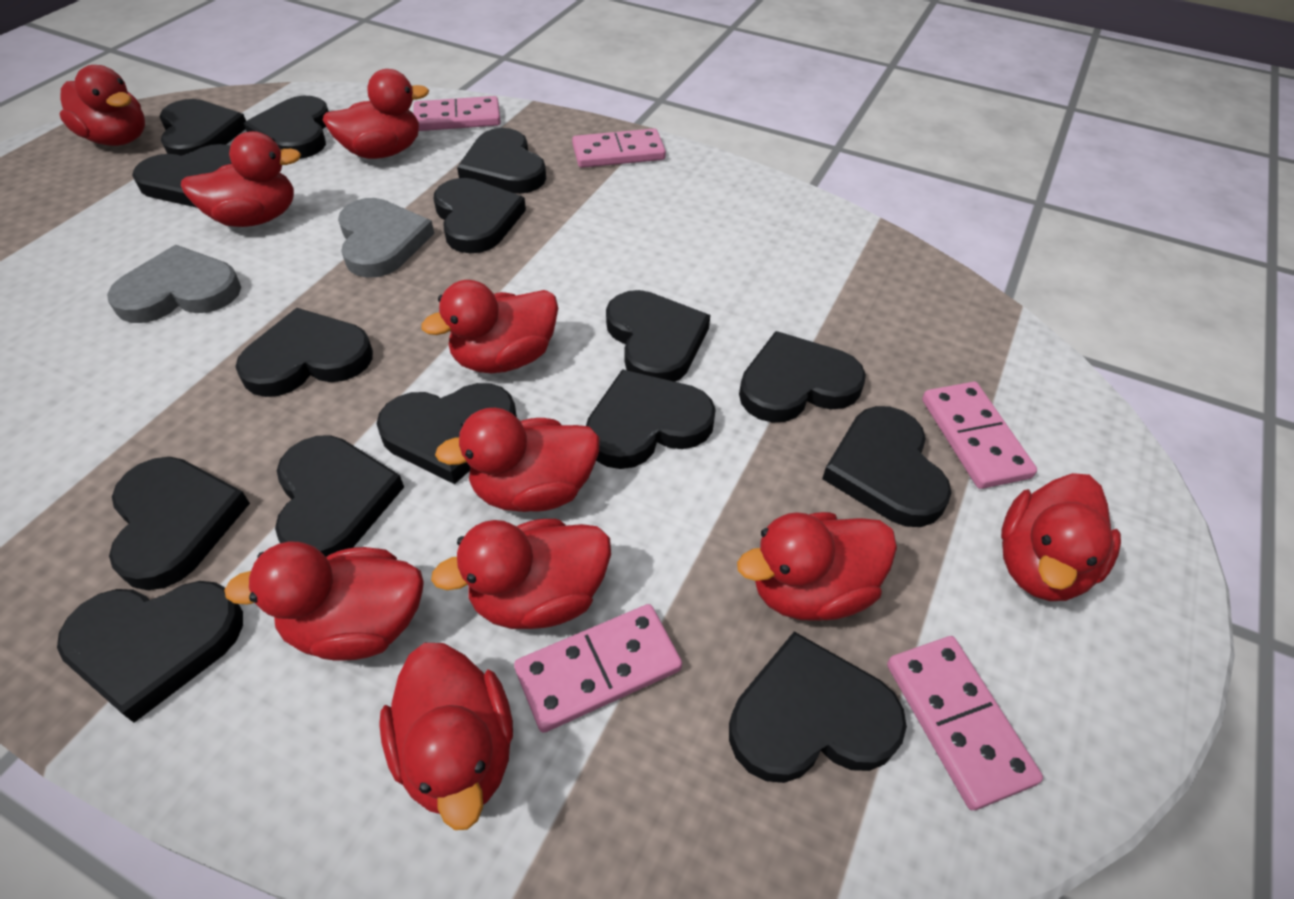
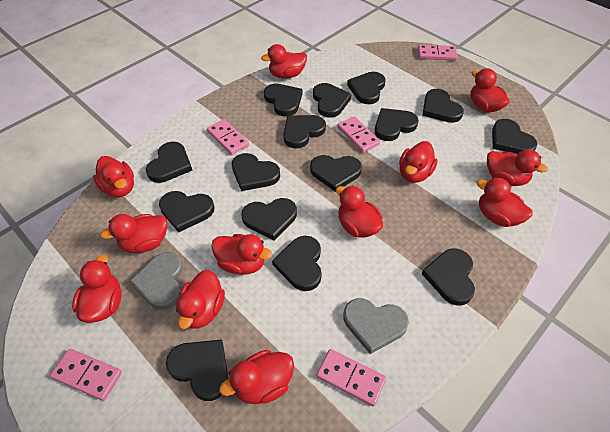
red duck: [59,65,145,146] [181,131,302,227] [224,541,424,661] [323,69,429,159] [379,643,513,830] [421,280,558,373] [431,519,611,629] [435,408,600,512] [737,512,897,621] [1001,473,1121,601] = 10 -> [72,255,121,323] [93,156,134,197] [100,214,167,253] [176,270,225,329] [211,234,272,274] [219,350,294,404] [261,44,307,79] [336,186,383,238] [399,141,437,183] [470,68,510,112] [476,177,532,227] [487,149,548,186] = 12

